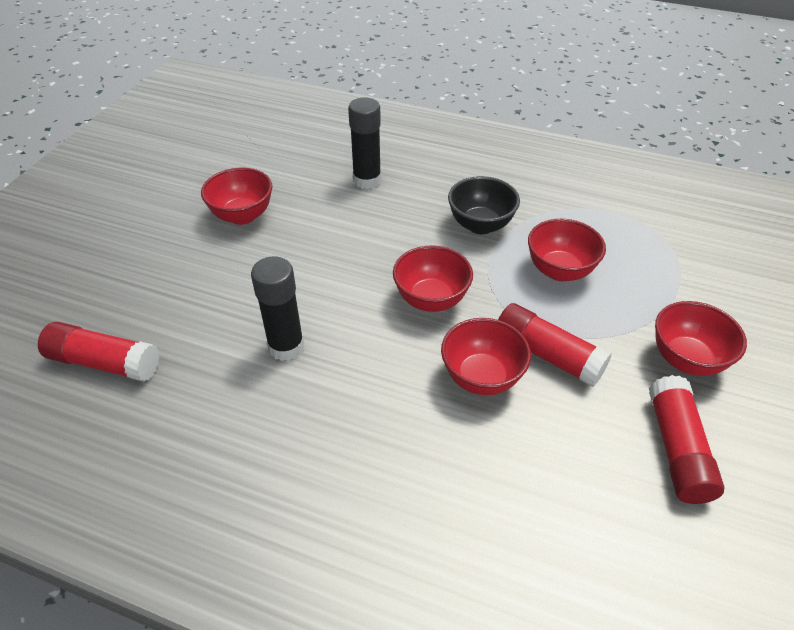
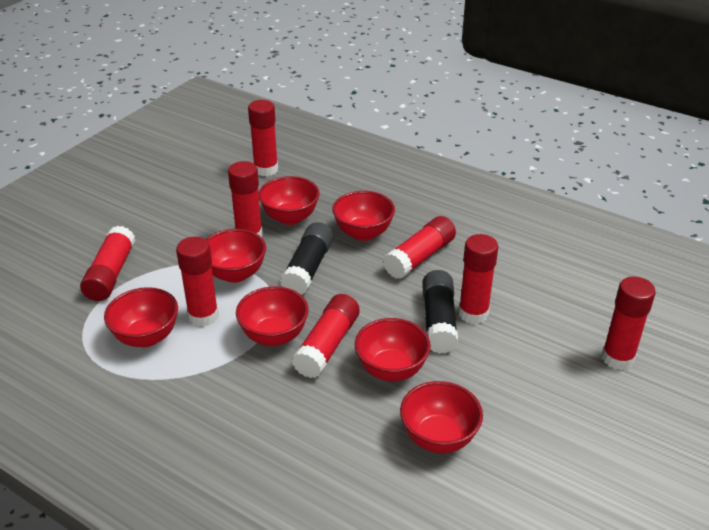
black bowl: [448,176,520,234] = 1 -> none = 0
red bowl: [201,168,272,225] [393,245,473,312] [441,318,531,395] [528,219,606,281] [655,301,747,376] = 5 -> [104,287,178,347] [206,229,266,283] [236,286,309,346] [259,176,319,225] [332,191,395,241] [355,318,431,381] [400,381,483,453] = 7
red glue stick: [38,322,159,382] [498,303,612,387] [649,375,725,504] = 3 -> [80,226,135,301] [176,237,219,327] [228,161,263,237] [248,100,278,176] [292,294,359,378] [383,216,456,279] [458,234,499,324] [602,276,656,370] = 8

